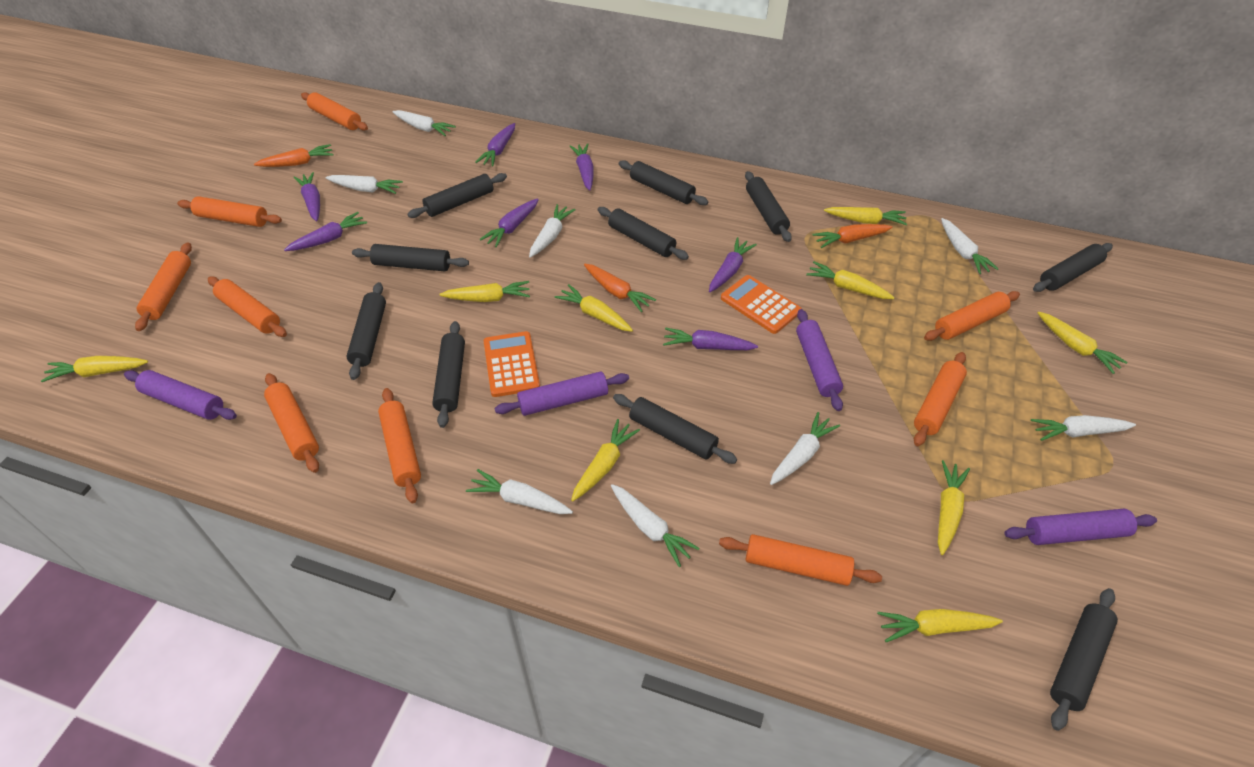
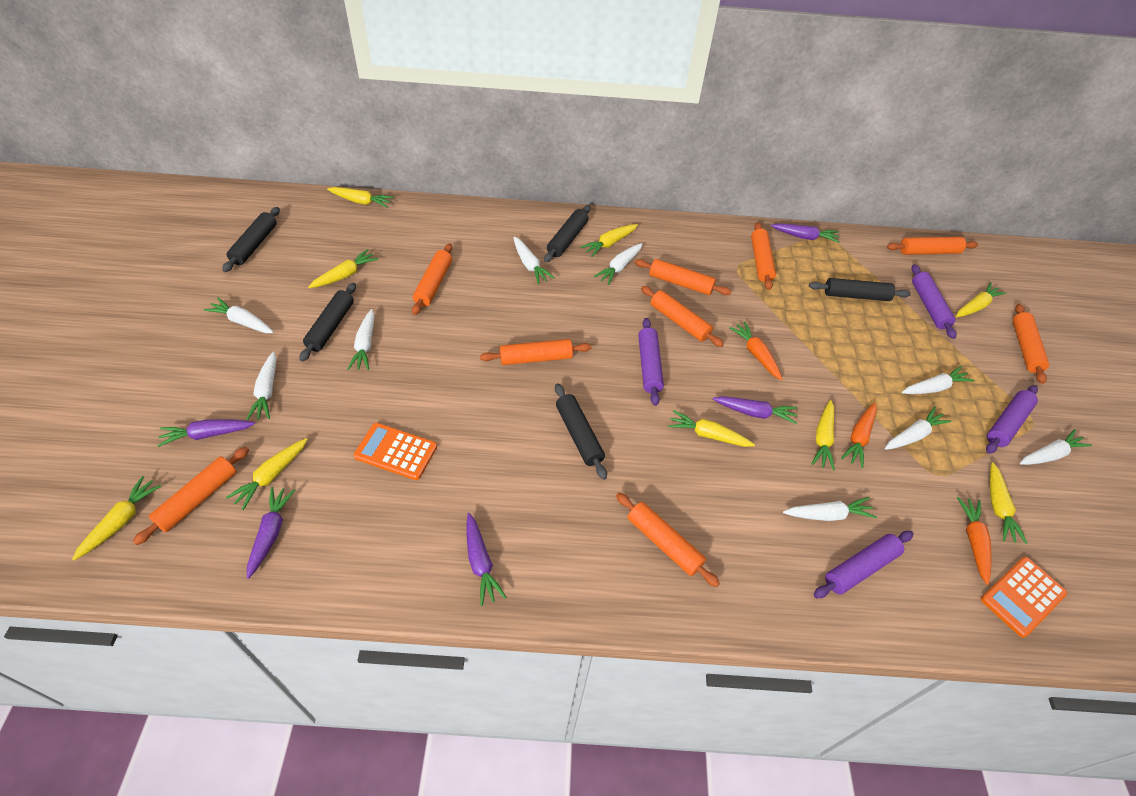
black rolling pin: [346,282,386,380] [352,244,469,271] [408,173,507,218] [432,321,465,428] [598,207,689,260] [613,394,737,464] [619,160,708,205] [745,171,792,242] [1033,243,1113,292] [1050,588,1118,731] = 10 -> [222,207,280,272] [299,283,356,362] [544,205,590,262] [555,383,607,480] [809,278,911,301] = 5
purple carrot: [284,212,367,251] [293,172,320,221] [475,123,515,166] [479,198,539,248] [570,143,594,191] [663,327,758,350] [709,237,757,292] = 7 -> [157,419,255,447] [247,487,295,579] [467,513,507,606] [713,396,797,424] [771,223,839,243] = 5
white carrot: [325,175,403,194] [392,110,456,136] [466,469,573,514] [529,204,576,257] [611,484,700,567] [770,412,840,485] [941,218,998,274] [1031,415,1136,441] = 8 -> [204,298,274,333] [246,351,277,420] [348,309,375,370] [513,237,555,284] [594,243,643,285] [783,497,877,521] [885,407,952,450] [902,366,975,394] [1020,429,1092,465] = 9

